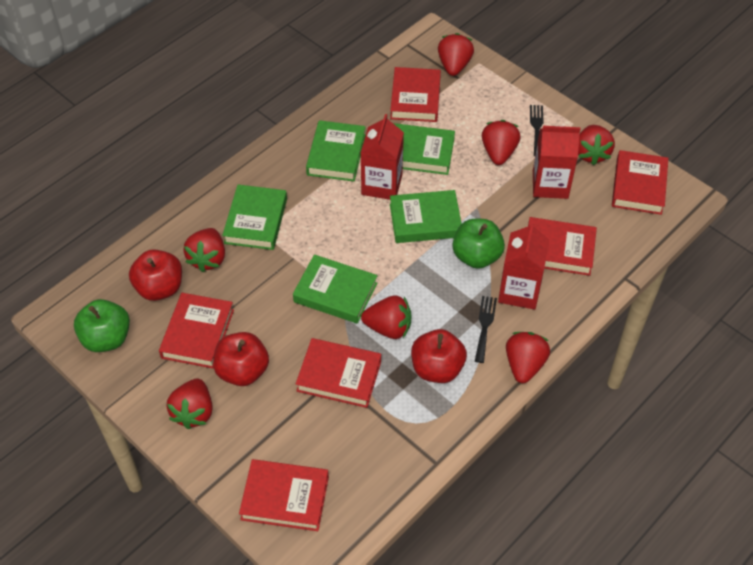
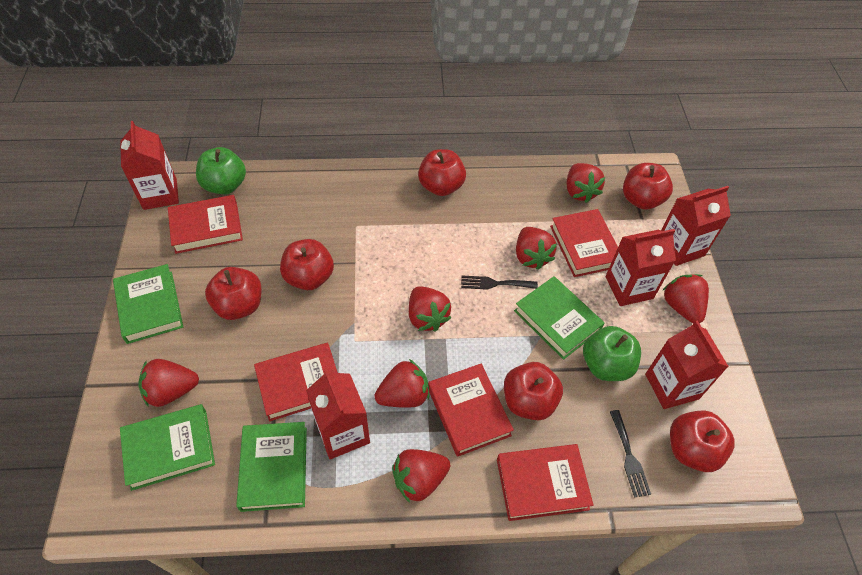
green book: [222,185,287,250] [293,255,378,324] [306,120,366,182] [390,190,462,243] [393,123,455,175] = 5 -> [113,264,183,344] [120,404,215,491] [236,422,307,512] [514,276,604,360] = 4
red apple: [129,249,182,301] [213,332,269,386] [411,329,467,383] = 3 -> [205,267,262,320] [280,239,334,290] [418,149,466,196] [504,362,563,420] [623,163,673,210] [670,410,735,472] = 6
red book: [159,293,234,368] [239,459,329,531] [296,338,381,408] [390,67,441,122] [528,217,597,276] [612,150,668,215] = 6 -> [168,195,243,254] [254,343,338,422] [428,364,514,457] [497,444,594,521] [550,209,618,277] = 5
red carton: [361,114,404,200] [498,221,549,310] [533,126,581,199] = 3 -> [120,121,179,210] [306,369,370,459] [605,229,676,306] [645,320,729,409] [662,186,731,266] = 5

